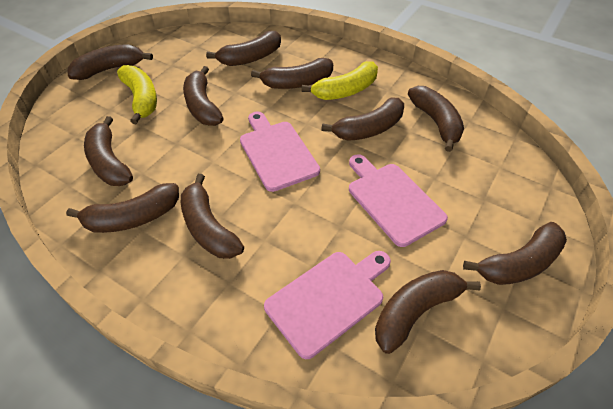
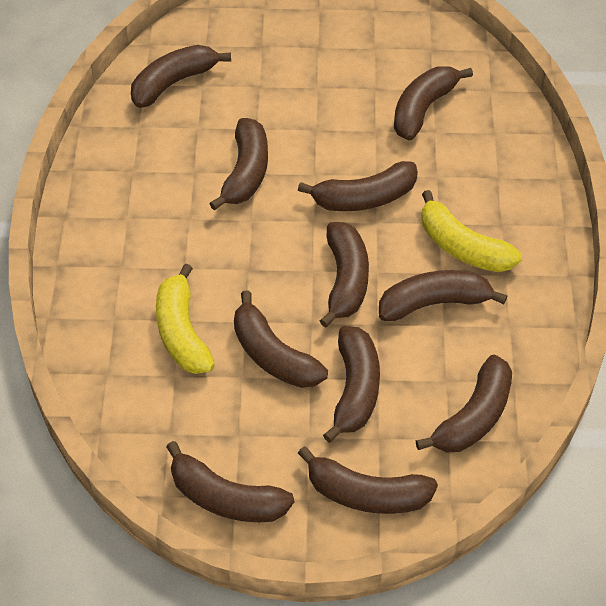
pink cutting board: [240,112,320,192] [264,251,391,359] [349,154,448,247] = 3 -> none = 0

